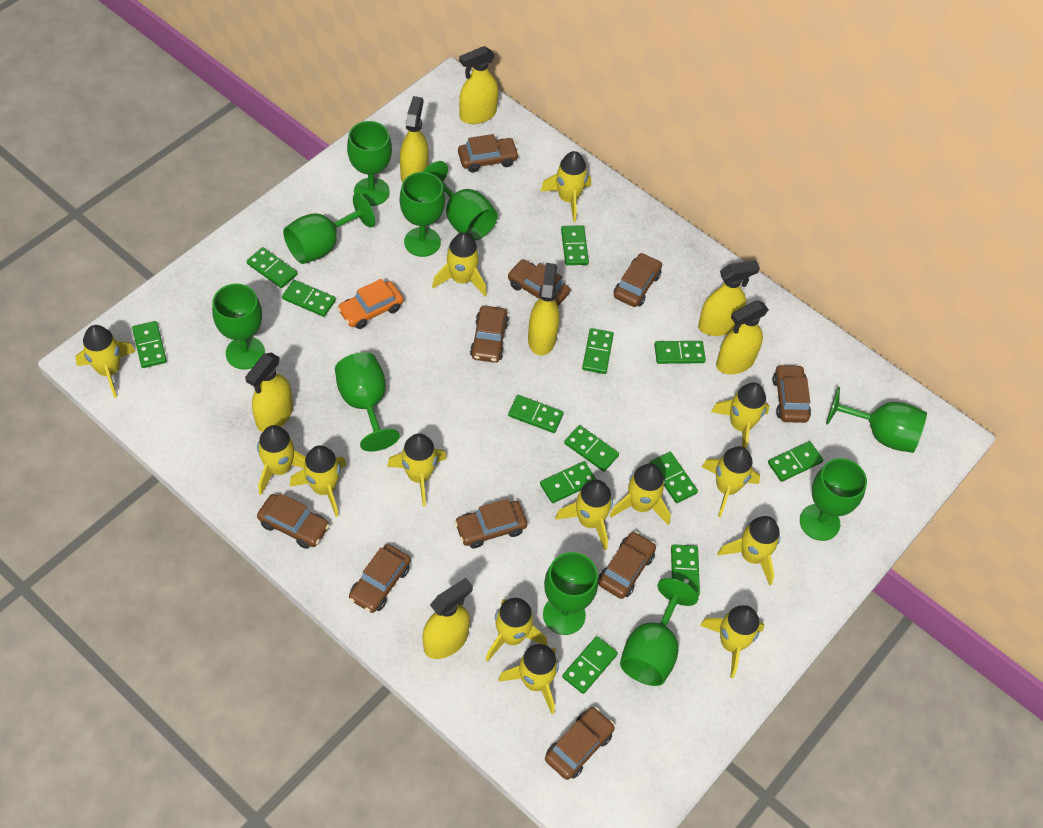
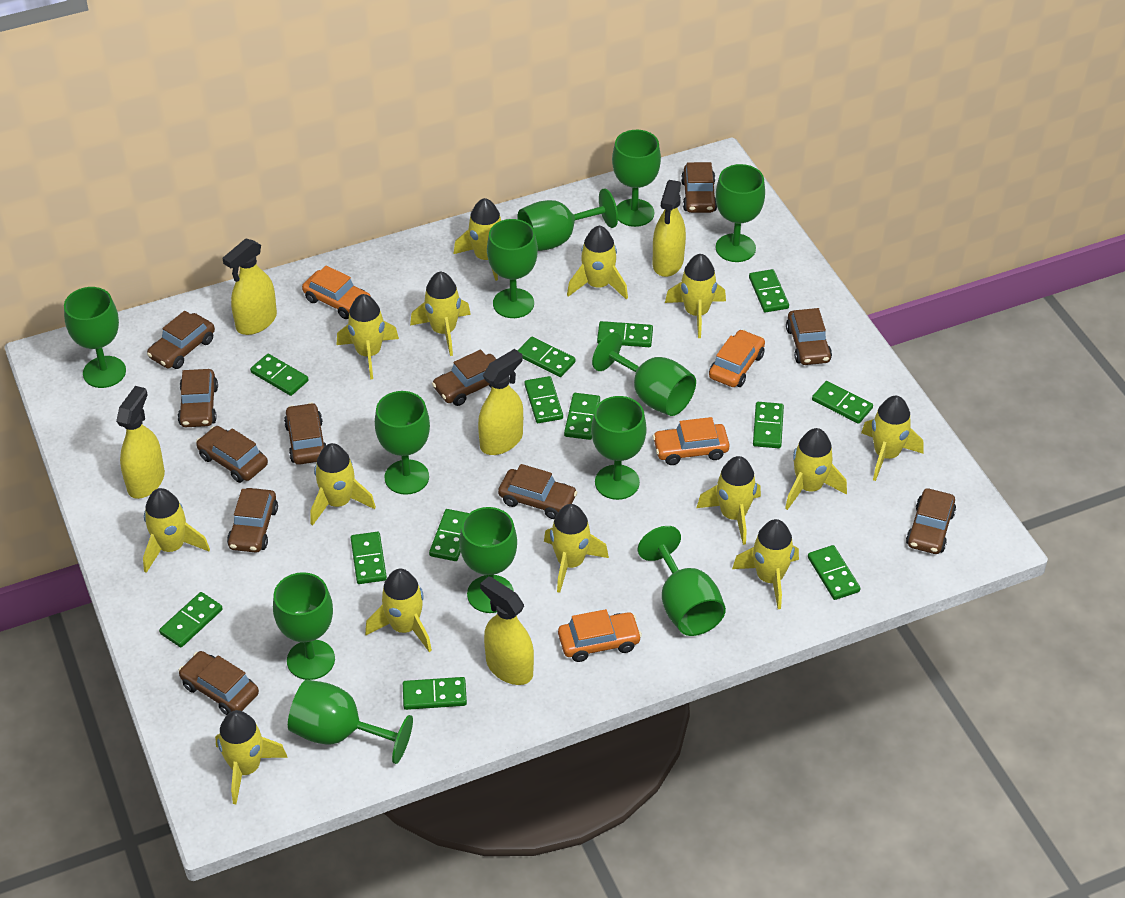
brown car: [257,493,330,549] [349,544,411,613] [455,499,527,548] [458,134,519,172] [470,306,509,363] [508,259,570,306] [545,707,615,780] [598,531,656,599] [614,253,662,307] [772,364,811,423] = 10 -> [147,311,215,369] [178,369,218,427] [179,651,259,715] [196,426,268,483] [227,488,278,553] [284,403,326,465] [432,350,496,406] [498,464,577,519] [681,162,717,213] [786,308,832,365] [906,488,956,554] = 11
green goblet: [212,284,265,370] [283,193,375,264] [335,352,400,452] [347,121,392,206] [400,172,445,257] [423,161,498,241] [543,552,598,635] [620,578,698,686] [800,458,867,541] [826,387,927,453] = 10 -> [64,287,126,388] [273,572,335,680] [288,680,413,764] [375,391,430,495] [459,507,517,613] [487,219,538,318] [517,188,618,251] [591,396,646,500] [592,332,696,416] [612,130,661,227] [638,526,726,636] [715,164,765,262] = 12
orange car: [337,279,403,329] = 1 -> [302,265,371,319] [558,609,642,662] [653,417,729,465] [709,329,765,387] = 4
yellow spray bottle: [245,353,293,432] [400,96,429,183] [423,578,473,659] [459,46,498,124] [528,263,559,355] [698,260,760,336] [716,300,769,374] = 7 -> [116,386,165,499] [222,239,277,335] [478,349,523,455] [480,576,534,685] [653,180,686,277] = 5

